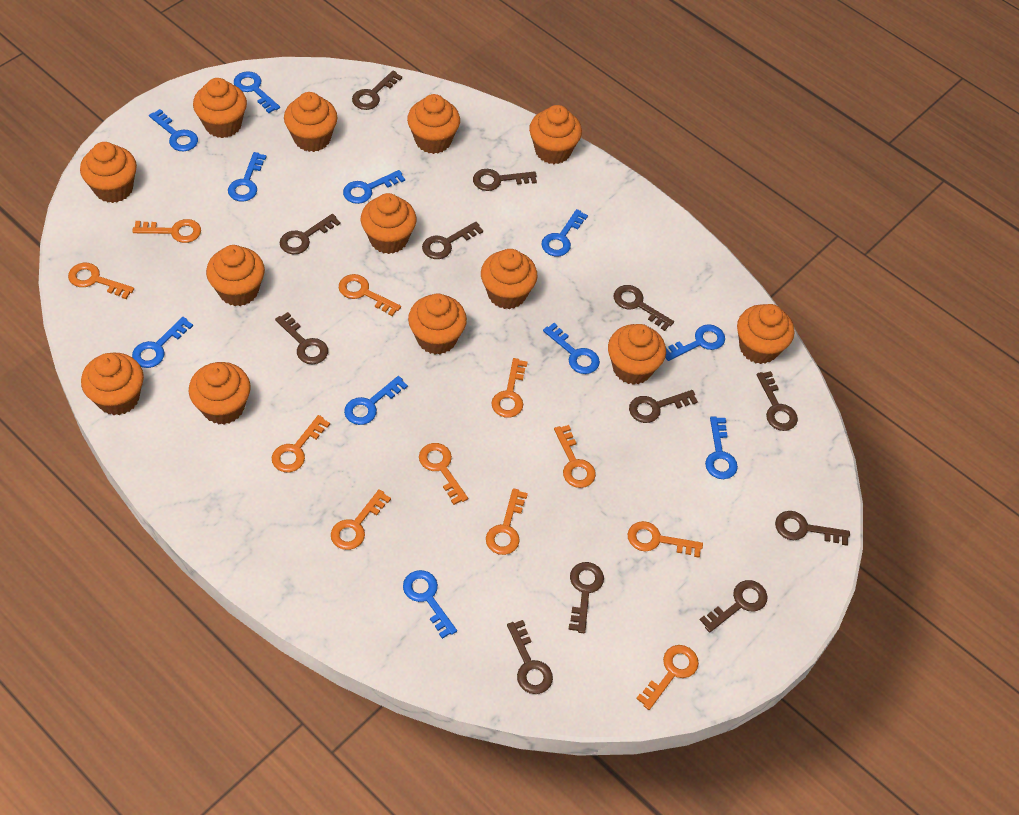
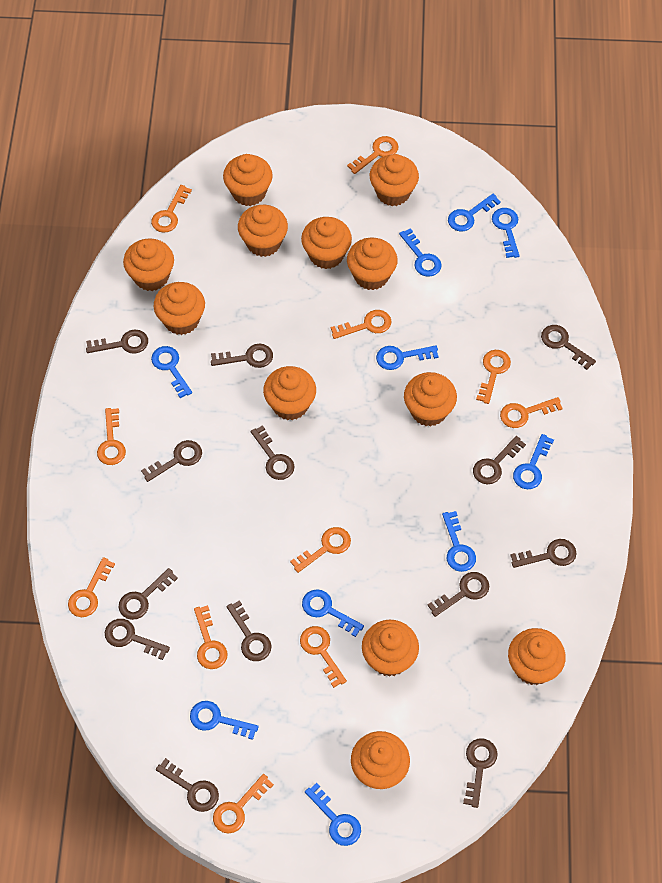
blue key: [132,317,193,368] [149,109,198,151] [228,152,267,202] [234,71,280,113] [343,170,405,204] [344,376,408,425] [403,570,457,639] [541,209,588,256] [543,323,600,374] [665,324,725,361] [705,416,738,479] = 11 -> [151,346,192,398] [190,701,259,740] [302,589,364,637] [305,783,361,846] [376,345,439,370] [399,228,442,277] [442,511,476,572] [448,193,501,231] [492,208,520,258] [513,434,554,489] = 10
brown key: [275,312,328,365] [280,214,341,254] [352,71,402,110] [422,222,483,259] [473,169,537,191] [507,620,553,694] [569,562,604,633] [614,285,674,331] [629,390,698,423] [700,580,768,633] [757,371,798,431] [775,511,850,546] = 12 -> [86,329,148,354] [105,619,170,660] [119,568,178,620] [141,440,202,482] [156,758,219,812] [211,343,273,368] [227,600,272,661] [251,425,294,480] [427,572,489,617] [463,739,498,808] [473,436,526,484] [510,539,577,568] [541,325,596,370] = 13
orange cupcake: [80,142,137,203] [81,352,144,415] [189,362,251,425] [193,78,247,138] [206,245,265,306] [284,92,337,152] [361,193,416,254] [407,94,460,154] [408,293,467,355] [481,249,538,309] [529,105,582,164] [608,324,666,385] [737,304,794,364] = 13 -> [123,238,174,291] [154,282,205,335] [223,154,273,206] [238,205,288,257] [263,366,316,420] [301,217,352,269] [347,238,398,290] [351,731,410,789] [362,620,419,677] [370,154,419,206] [404,372,457,427] [508,628,566,685] = 12

